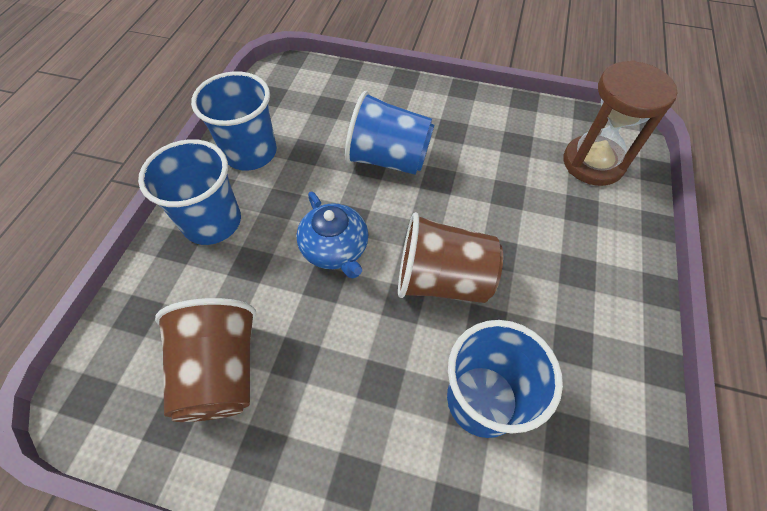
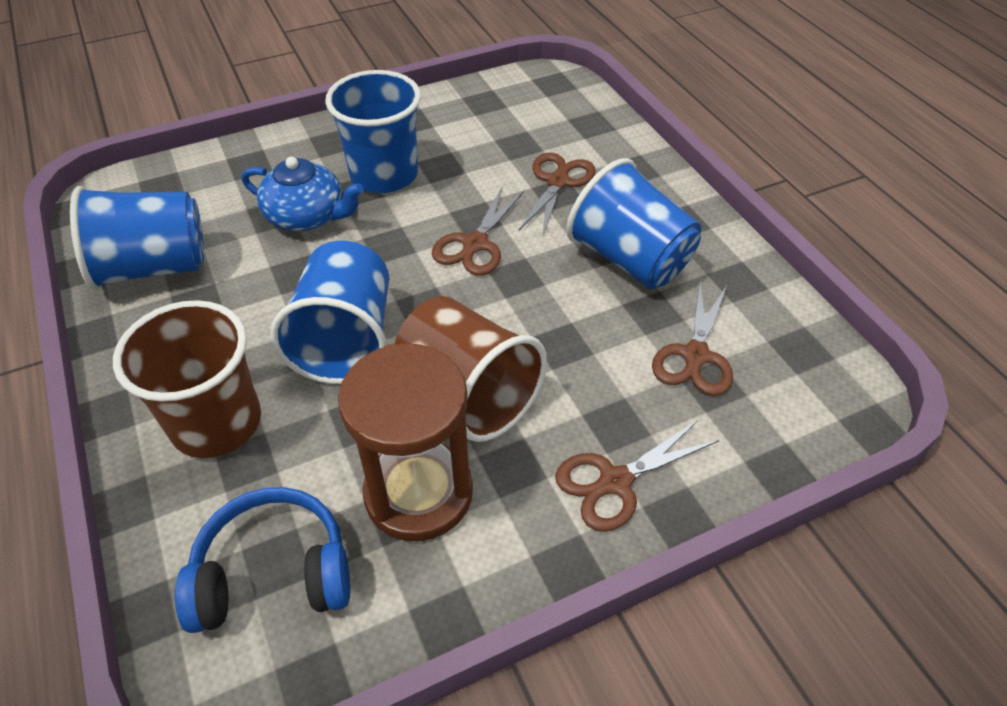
blue headphones: none = 0 -> [175,487,350,633] = 1
brown scissors: none = 0 -> [432,186,524,275] [519,153,596,238] [555,419,719,532] [652,283,733,396] = 4

